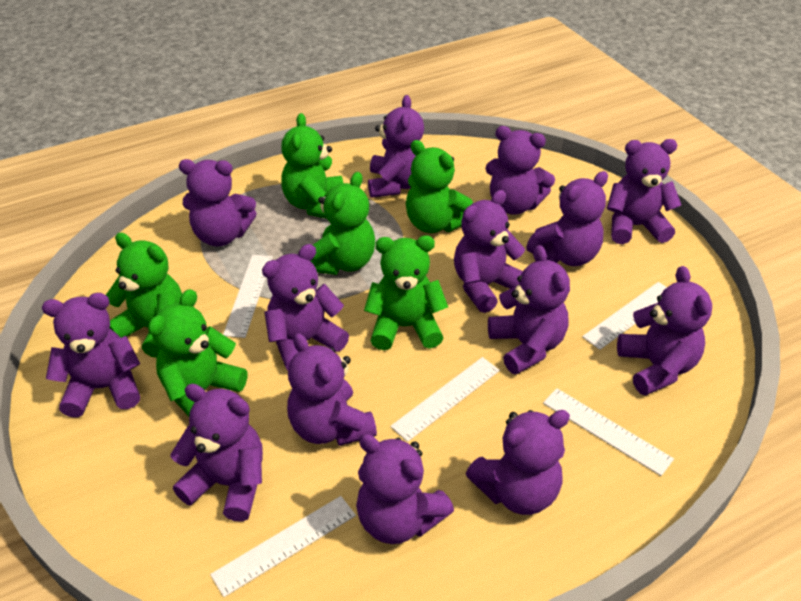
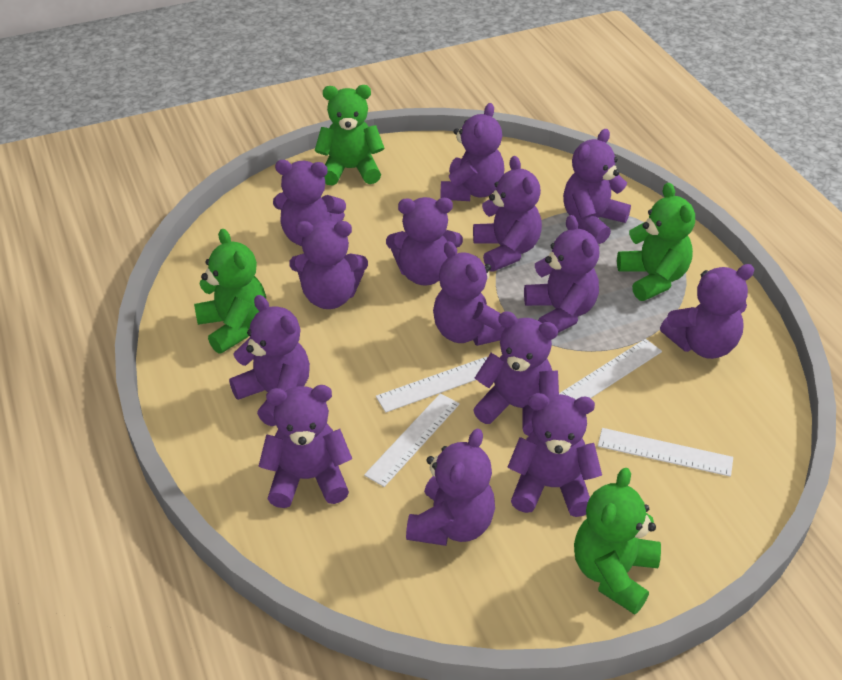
green teddy bear: [106,233,182,358] [148,289,247,416] [281,113,343,219] [311,172,375,275] [364,235,448,350] [406,140,473,233] = 6 -> [194,229,266,354] [315,85,385,186] [574,468,661,615] [617,183,695,301] = 4
white ruler: [210,496,356,597] [223,255,273,338] [390,357,500,442] [543,388,674,476] [582,282,667,350] = 5 -> [364,393,460,487] [376,357,487,413] [559,339,662,400] [598,428,733,477] = 4

